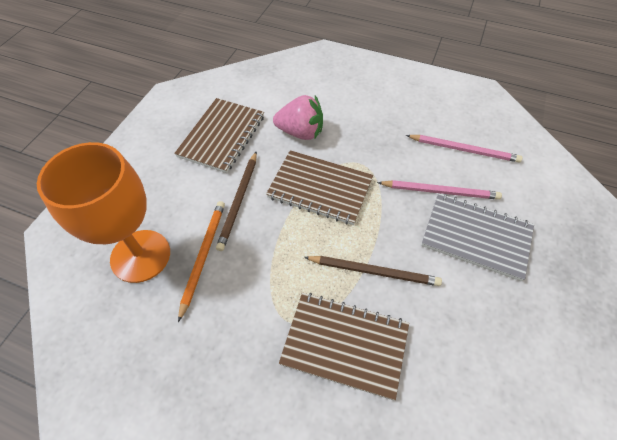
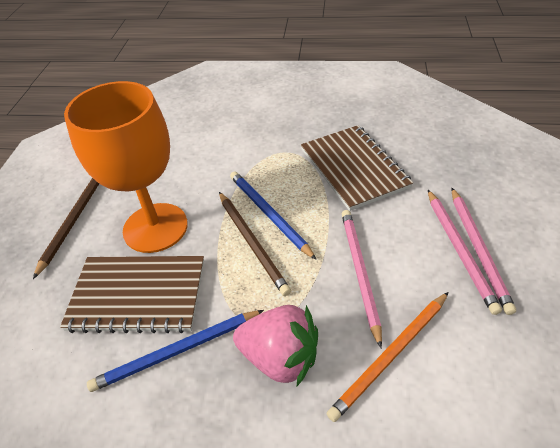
blue pencil: none = 0 -> [87,310,264,392] [230,171,317,260] = 2
brown notebook: [174,98,264,173] [266,150,373,225] [279,293,409,400] = 3 -> [60,256,204,333] [301,125,413,211] = 2
grey notebook: [421,193,534,281] = 1 -> none = 0
pink pencil: [377,180,502,200] [406,135,522,163] = 2 -> [342,210,382,348] [428,190,502,315] [452,188,516,315] = 3

